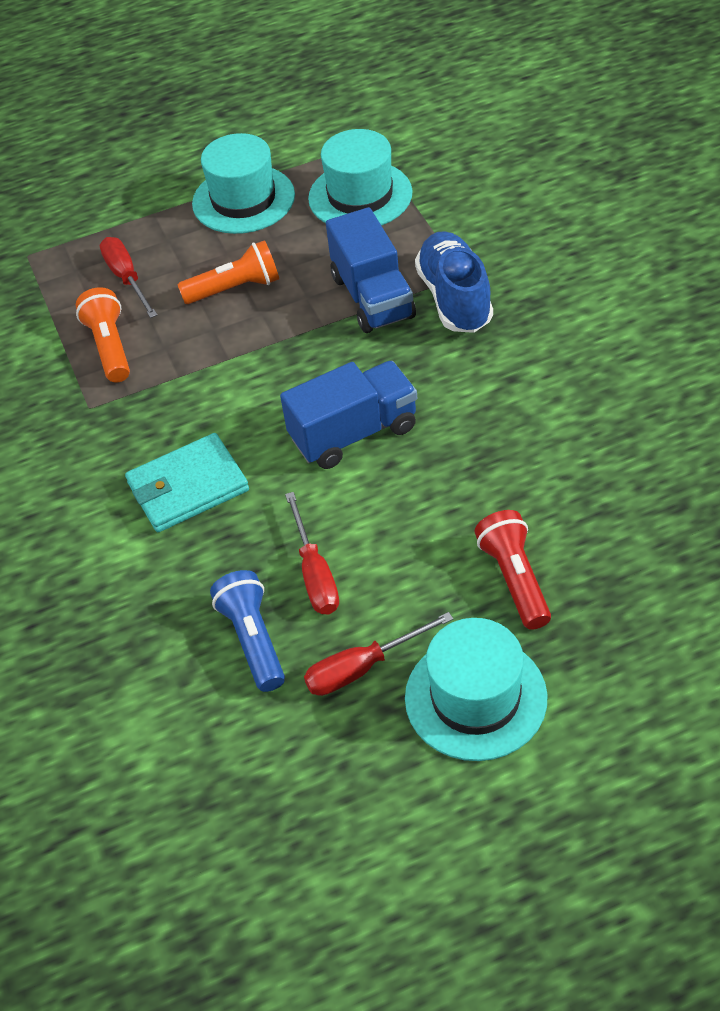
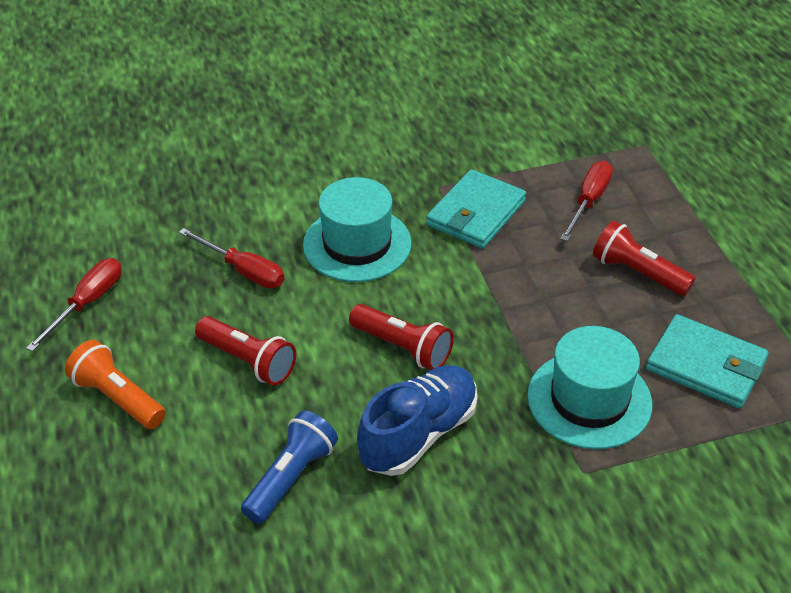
blue truck: [280,361,417,469] [326,207,416,333] = 2 -> none = 0
orange flashlight: [76,287,130,383] [177,240,279,304] = 2 -> [65,340,166,429] = 1
red flashlight: [475,510,551,630] = 1 -> [195,316,296,386] [349,304,453,370] [593,220,696,296] = 3
turquoise hat: [192,133,295,234] [308,129,412,226] [405,618,548,761] = 3 -> [303,177,411,282] [527,326,652,449] = 2
turquoise wallet: [125,433,249,532] = 1 -> [426,169,526,249] [646,314,769,409] = 2

